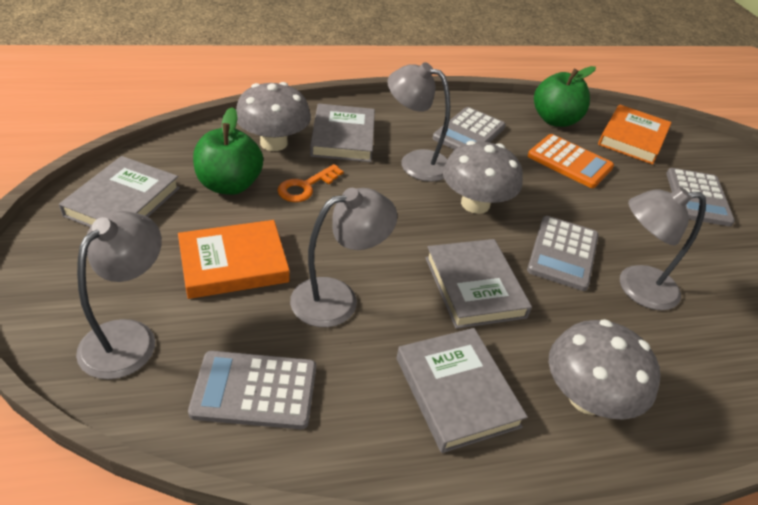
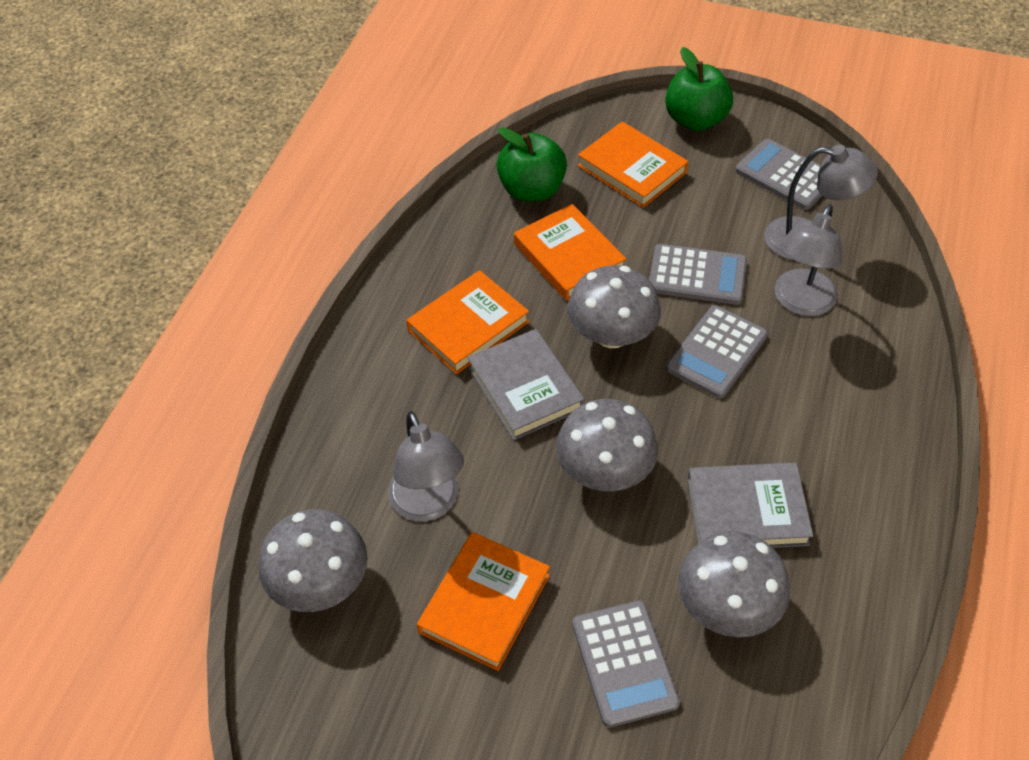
grey book: [59,156,180,227] [310,104,375,162] [397,328,528,453] [425,239,532,329] = 4 -> [467,329,584,440] [687,463,813,548] = 2
grey lamp: [76,211,162,379] [290,188,397,327] [387,62,450,182] [620,187,706,310] = 4 -> [388,411,464,522] [765,145,878,260] [775,204,842,316] = 3
grey mushroom: [236,82,311,151] [443,141,523,214] [549,319,660,420] = 3 -> [258,509,367,612] [556,399,658,491] [567,265,661,348] [678,531,790,637] = 4
orange book: [178,220,290,299] [598,105,672,165] = 2 -> [406,270,529,374] [417,532,550,671] [514,204,627,301] [577,121,689,208] = 4
orange calculator: [528,134,614,188] = 1 -> none = 0
orange key: [277,164,344,202] = 1 -> none = 0

